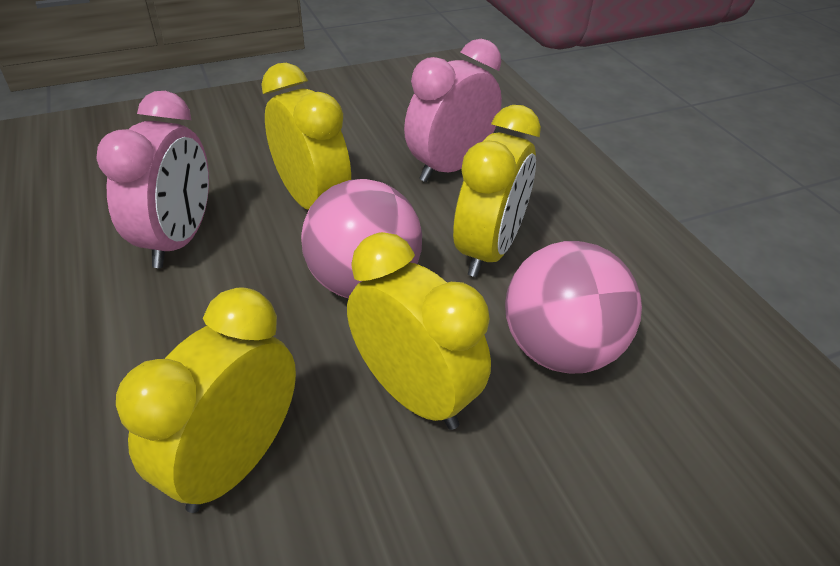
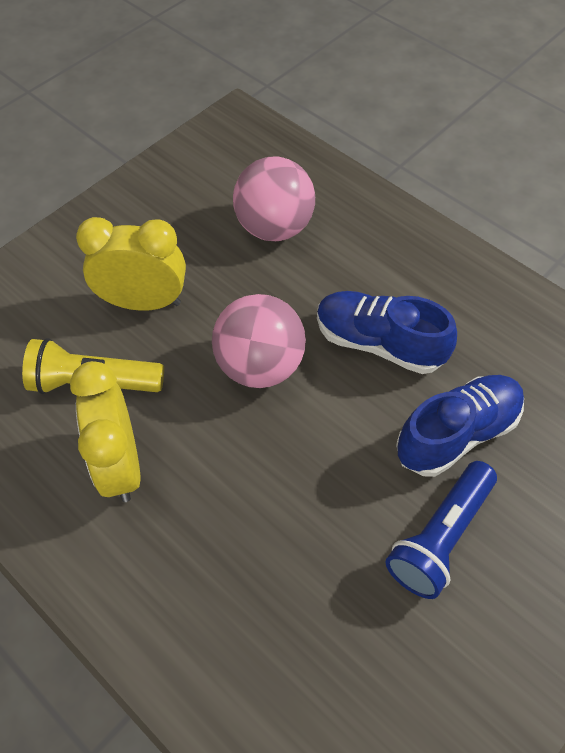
blue flashlight: none = 0 -> [385,461,497,599] = 1
blue shoe: none = 0 -> [317,291,457,374] [396,375,524,477] = 2
pink clock: [96,91,209,268] [404,39,502,182] = 2 -> none = 0
yellow clock: [116,287,296,513] [261,63,351,210] [347,232,491,430] [453,105,541,277] = 4 -> [70,361,141,502] [76,217,186,311] = 2
yellow flashlight: none = 0 -> [22,338,164,394] = 1

